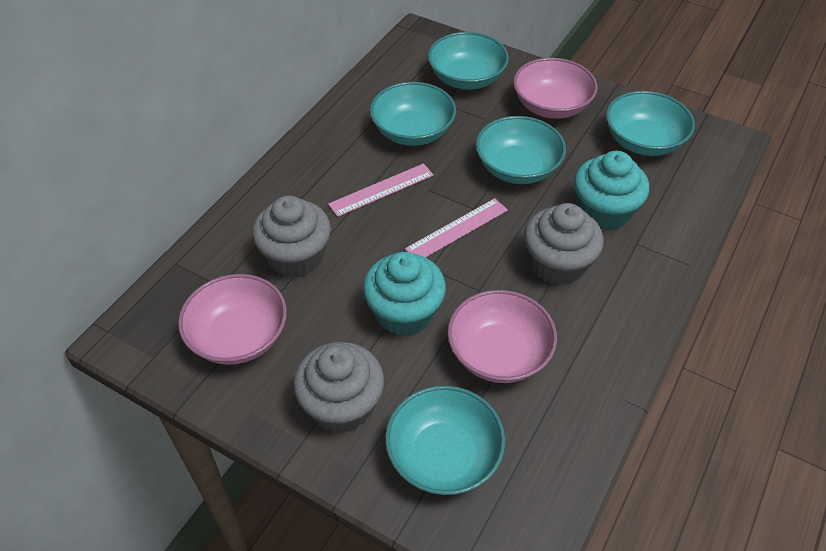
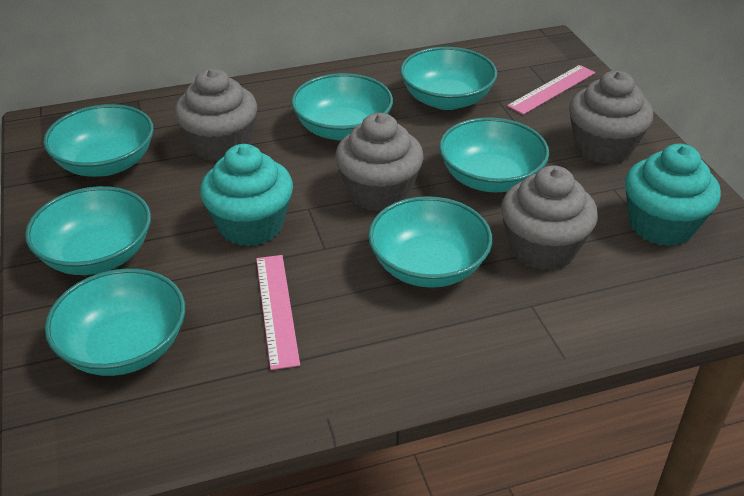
grey cupcake: [252,196,331,278] [293,342,384,433] [524,203,604,285] = 3 -> [174,68,257,161] [335,113,424,211] [501,165,598,271] [569,71,653,164] = 4
pink bowl: [178,274,287,365] [448,290,557,383] [513,58,598,119] = 3 -> none = 0
turquoise bowl: [370,82,456,146] [385,385,506,495] [428,32,509,90] [476,116,566,184] [606,91,695,156] = 5 -> [25,186,151,275] [43,104,154,177] [45,268,185,376] [291,73,393,141] [368,196,492,288] [400,47,497,110] [439,117,549,192] = 7

